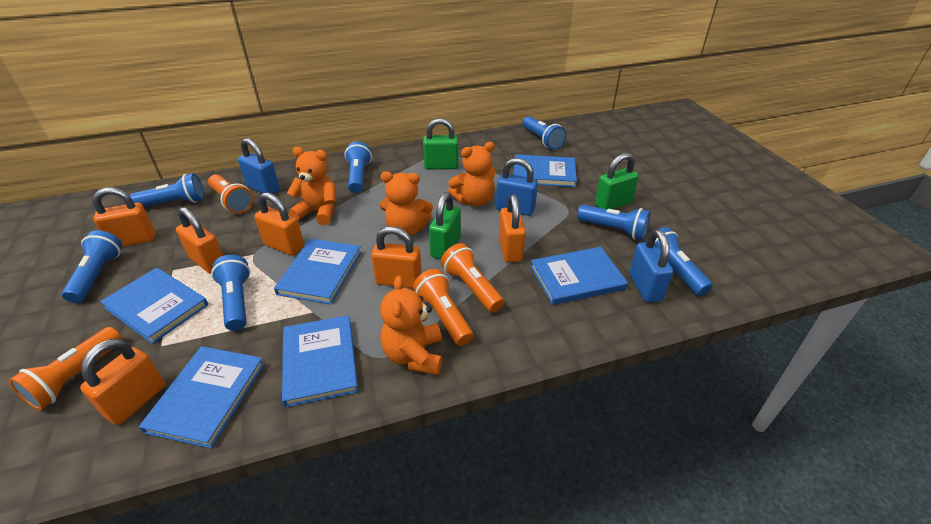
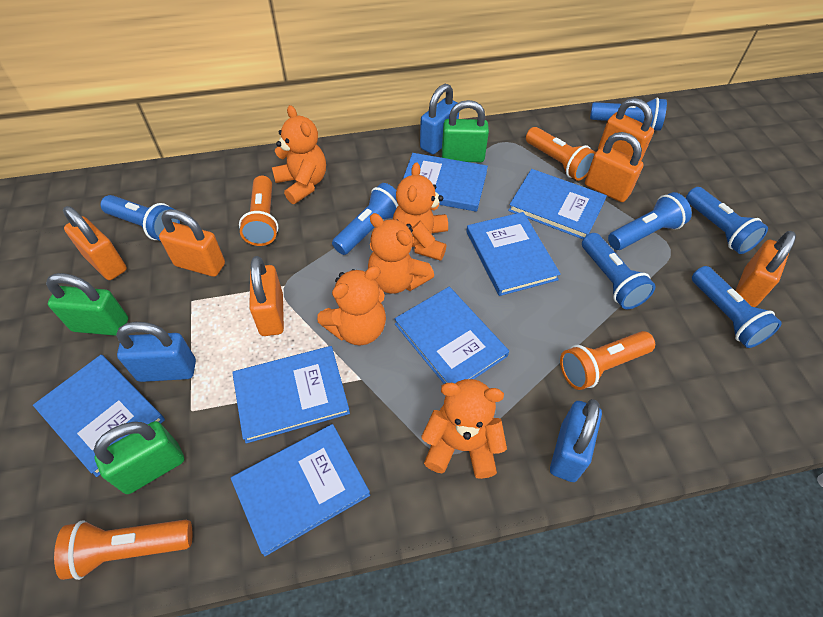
blue book: [100,268,208,344] [139,346,265,449] [274,238,362,304] [282,315,358,407] [513,154,577,187] [530,247,628,305] = 6 -> [33,355,165,477] [231,424,370,557] [232,346,350,444] [395,287,509,384] [403,153,488,212] [466,212,561,296] [508,169,607,239] = 7
orange teddy bear: [287,147,336,225] [380,171,433,236] [380,276,442,375] [448,142,496,207] = 4 -> [272,105,326,204] [317,266,386,345] [368,213,434,294] [393,162,448,261] [421,379,507,479] = 5

